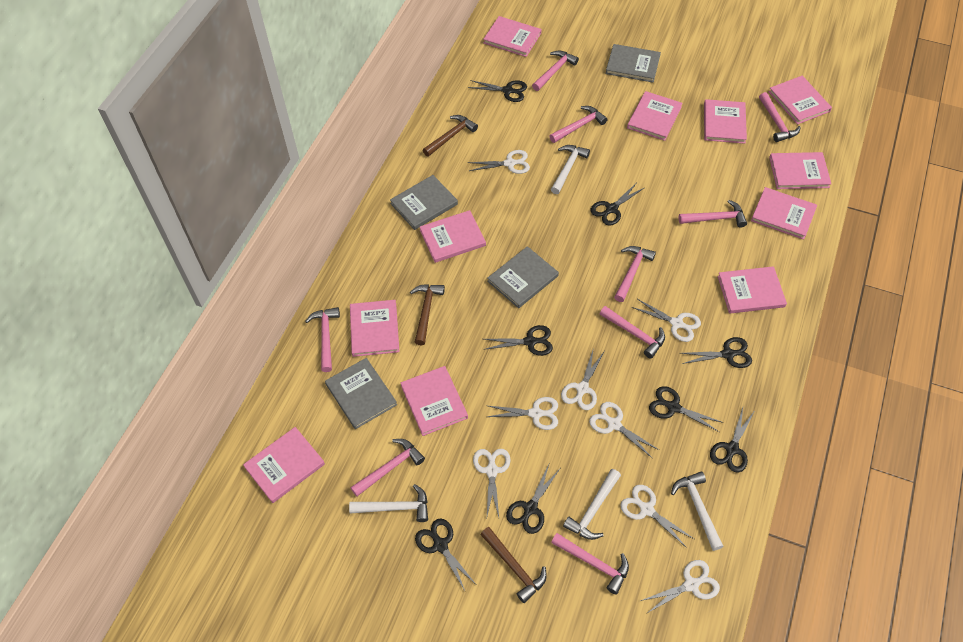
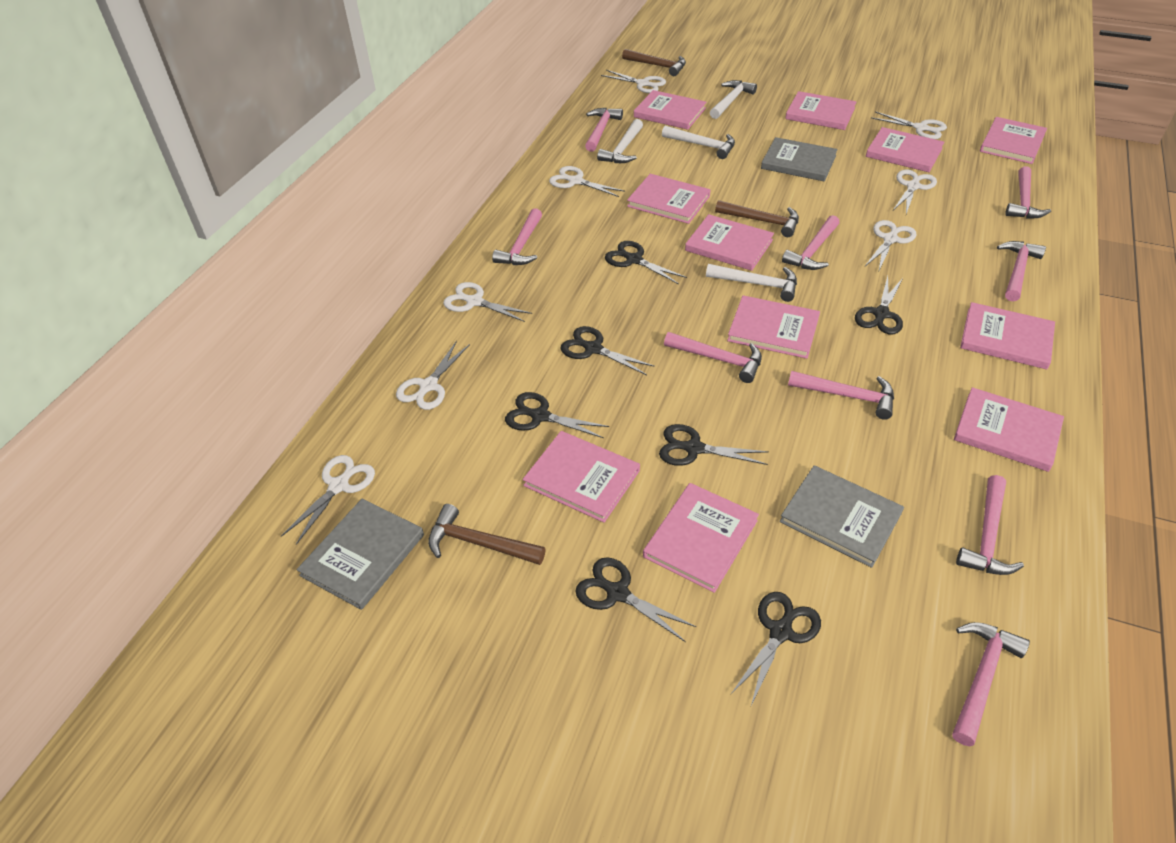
black scissors: [415,518,476,591] [468,80,527,102] [483,325,553,356] [506,462,560,534] [591,184,644,225] [649,386,723,432] [680,337,752,368] [710,408,754,472] = 8 -> [505,392,610,438] [560,326,655,375] [575,557,696,642] [605,241,687,284] [659,424,769,466] [731,592,821,705] [855,276,903,334] = 7
grey book: [325,358,397,429] [390,175,458,230] [487,246,559,308] [606,44,661,83] = 4 -> [297,499,424,610] [761,137,837,181] [780,465,904,568] = 3

